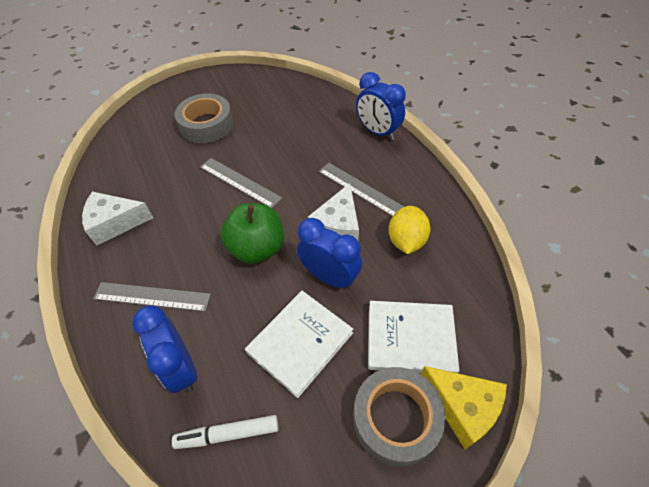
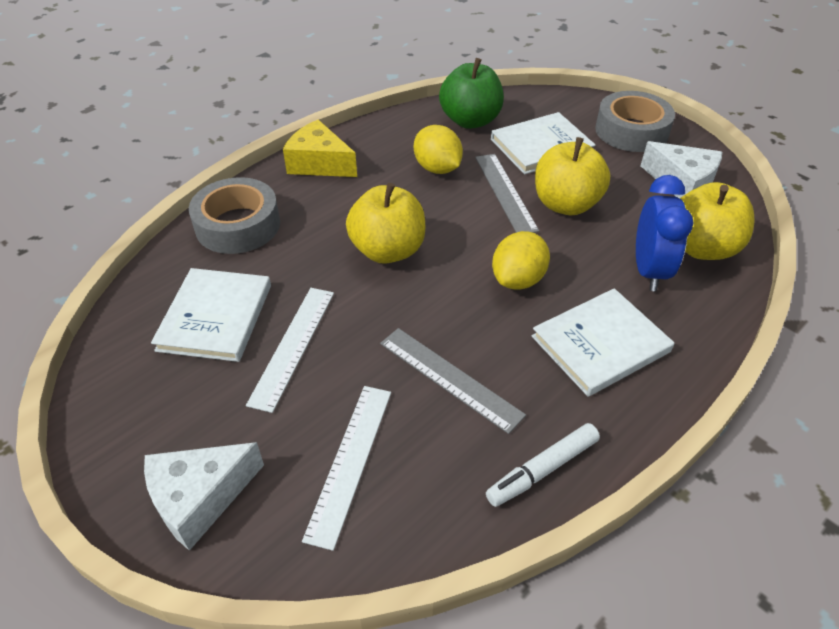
blue clock: [132,305,197,393] [297,218,362,289] [356,72,406,140] = 3 -> [636,175,694,291] = 1
grey ruler: [93,282,211,312] [200,158,282,208] [319,163,404,217] = 3 -> [380,328,526,434] [475,154,539,233] = 2
white book: [245,291,353,398] [368,301,460,373] = 2 -> [151,268,271,362] [491,112,596,174] [532,288,674,397] = 3
white ruler: none = 0 -> [246,288,334,413] [302,386,391,551] = 2
yellow apple: none = 0 -> [346,183,425,264] [535,137,610,215] [680,182,755,260] = 3
yellow lemon: [389,206,430,254] = 1 -> [414,125,463,174] [492,231,550,290] = 2

